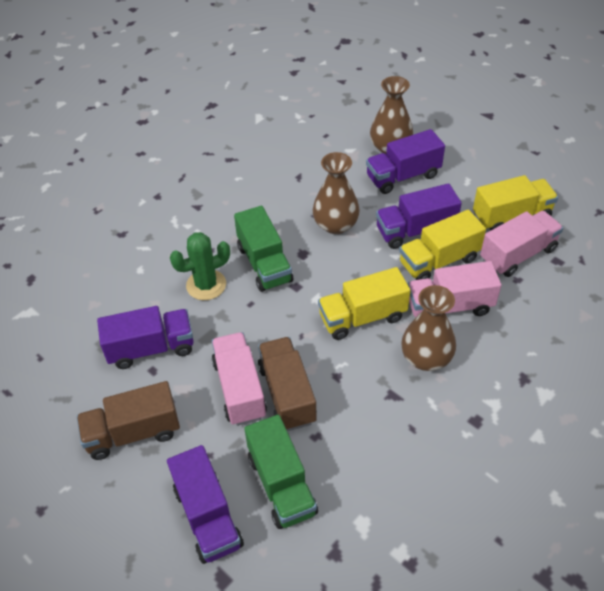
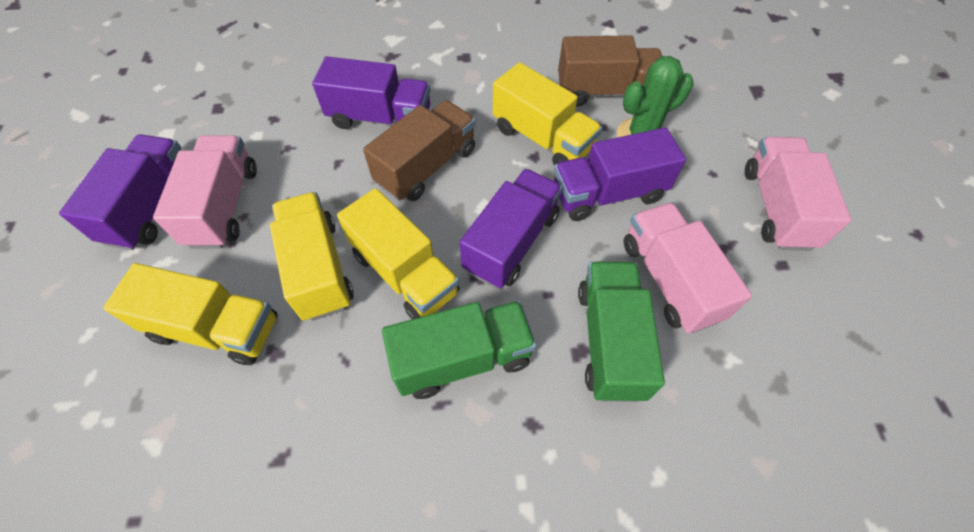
brown vase: [313,152,360,234] [370,76,413,154] [401,285,456,371] = 3 -> none = 0
yellow truck: [318,267,411,340] [399,210,486,280] [473,175,558,231] = 3 -> [103,263,278,365] [270,192,354,321] [337,188,460,319] [493,62,602,166] = 4

